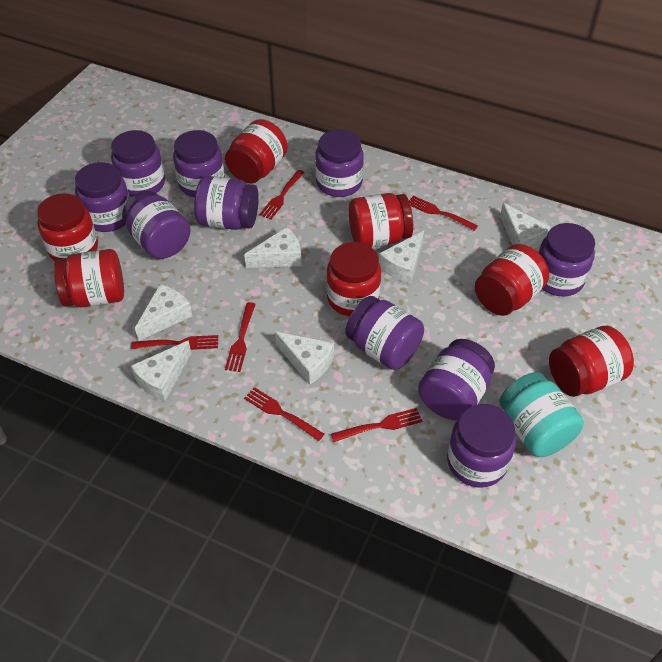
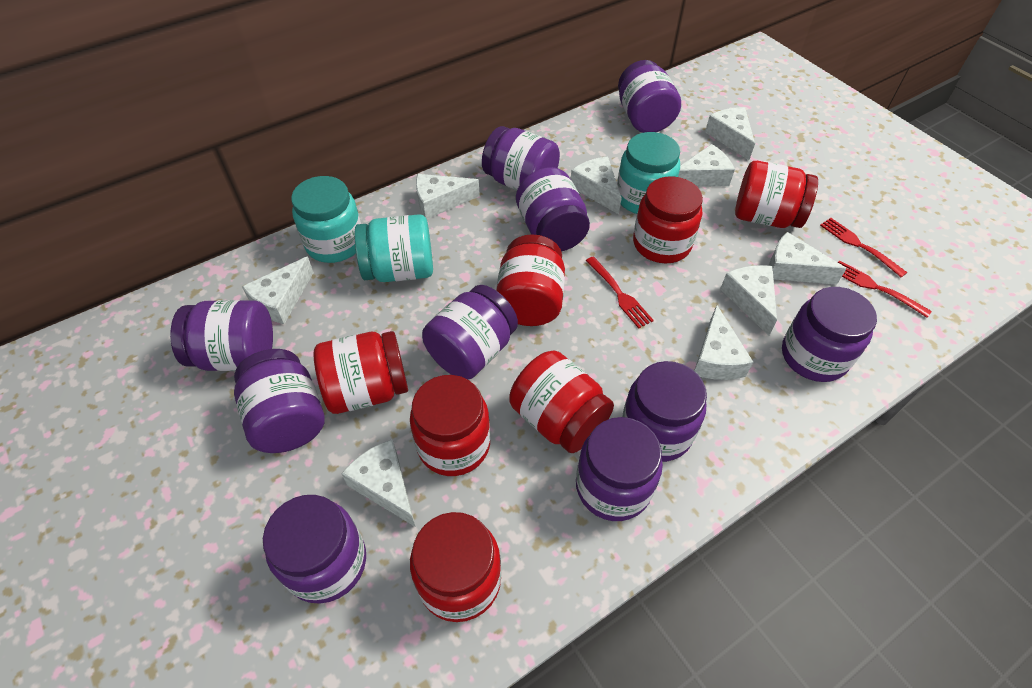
red fork: [131,335,218,350] [225,302,256,372] [244,387,324,441] [259,170,305,219] [331,408,422,442] [409,196,478,231] = 6 -> [586,256,654,328] [820,218,907,277] [838,260,932,318] = 3
turquoise jar: [499,372,584,457] = 1 -> [291,176,361,263] [354,214,433,282] [617,132,680,214] = 3
white cheese: [131,340,191,401] [135,284,192,341] [244,227,302,268] [275,331,334,385] [379,231,424,283] [500,203,550,249] = 6 -> [242,256,314,324] [341,440,416,527] [416,174,480,219] [571,157,622,214] [678,144,735,187] [694,305,753,380] [705,107,755,160] [720,265,777,336] [769,232,847,285] = 9

